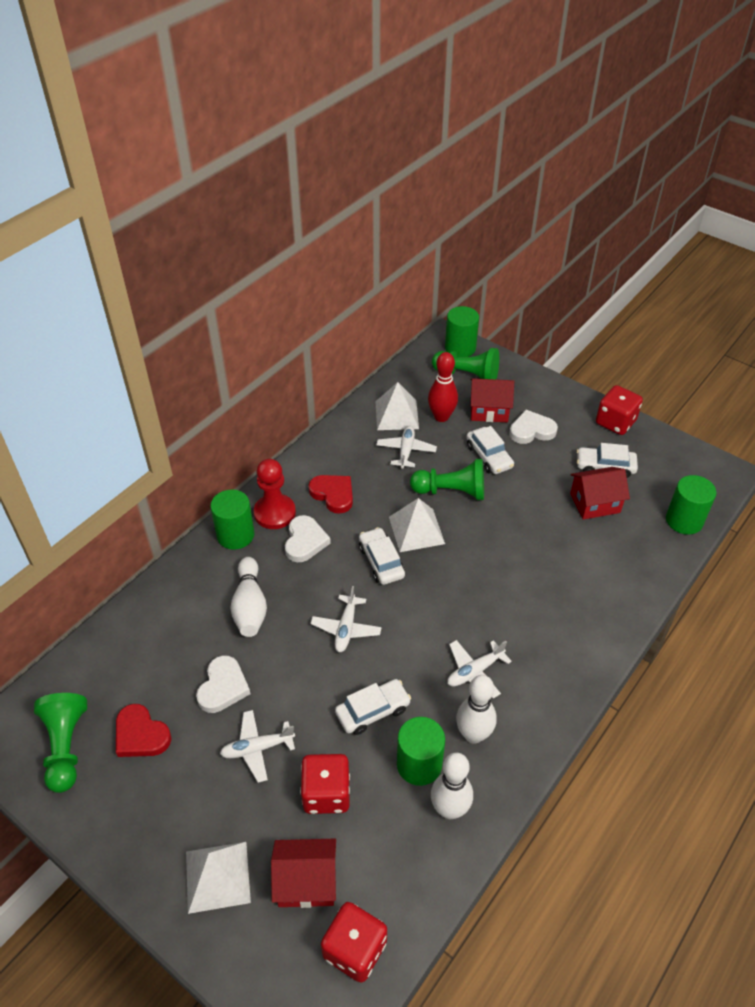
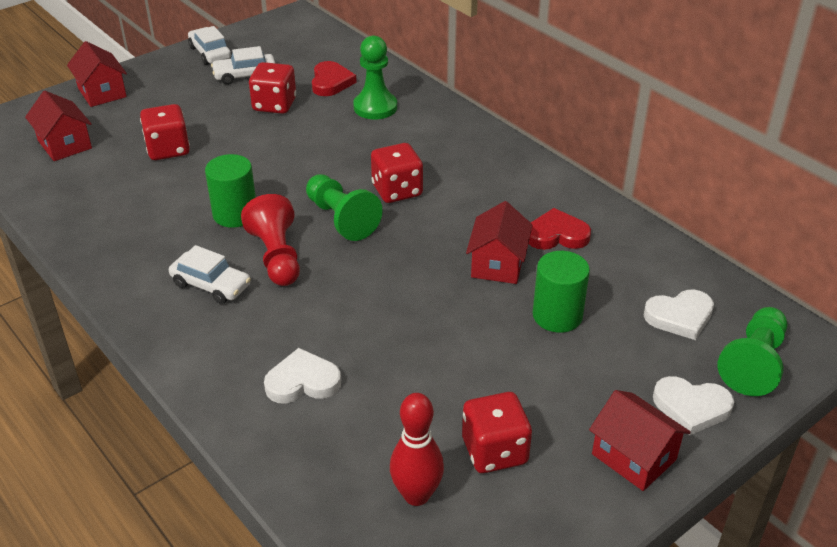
green cylinder: [210,490,254,550] [397,717,445,786] [445,306,479,357] [666,475,716,535] = 4 -> [205,154,256,228] [533,251,590,333] = 2
red dice: [300,754,350,814] [321,902,387,982] [596,385,643,435] = 3 -> [140,104,190,160] [249,62,296,114] [371,143,423,203] [462,392,532,473] = 4
red house: [271,839,336,908] [470,378,514,422] [570,467,630,520] = 3 -> [25,91,92,161] [67,41,127,107] [466,201,532,284] [589,390,691,491] = 4
white bowling pin: [230,557,267,637] [431,752,473,819] [456,675,497,744] = 3 -> none = 0
white car: [335,679,411,735] [359,527,405,585] [467,426,514,474] [577,443,638,478] = 4 -> [169,245,251,304] [188,26,232,65] [211,46,275,85] = 3
white plane: [220,710,295,783] [310,586,382,652] [376,425,437,469] [447,640,512,699] = 4 -> none = 0
white pyramid: [186,842,251,914] [375,382,419,430] [389,498,445,552] = 3 -> none = 0

